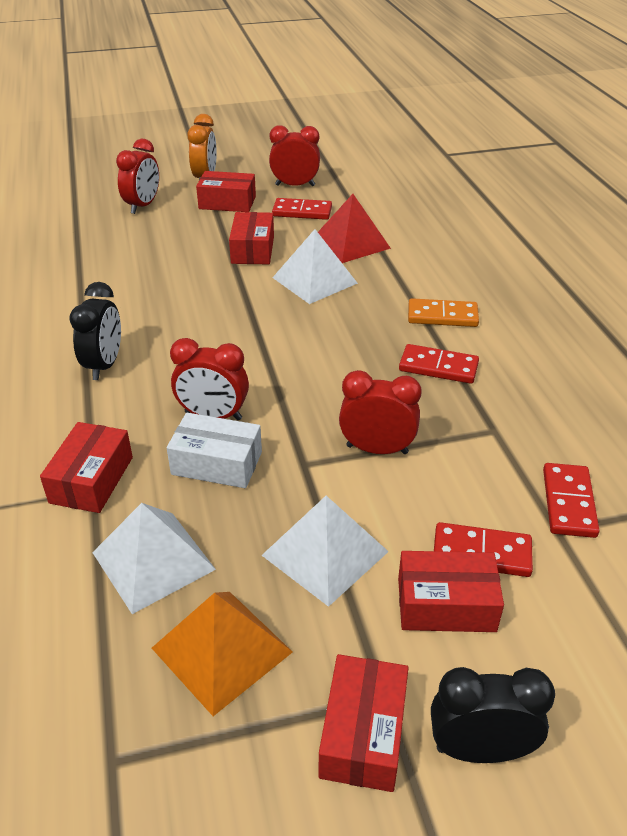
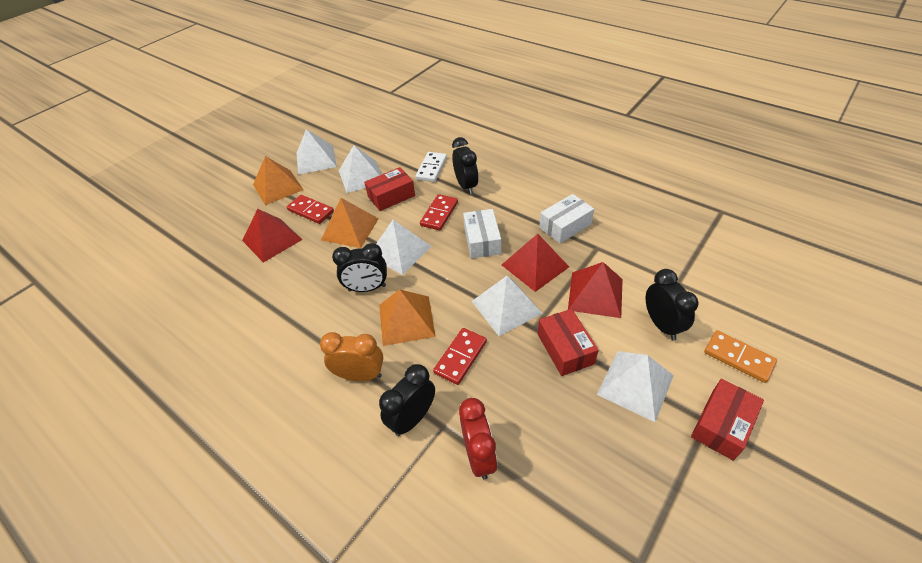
black clock: [70,282,121,380] [431,667,555,763] = 2 -> [332,243,387,292] [379,364,435,436] [452,137,478,195] [645,269,698,340] = 4
orange pyramid: [152,592,292,716] = 1 -> [253,156,304,205] [321,198,379,248] [379,289,436,346] = 3
red box: [40,422,133,513] [196,171,256,212] [229,212,274,264] [319,654,408,792] [398,551,504,632] = 5 -> [364,167,415,211] [538,309,599,376] [691,379,764,461] = 3
red clock: [116,139,159,214] [170,338,249,420] [269,125,320,186] [339,370,422,454] = 4 -> [459,398,497,479] = 1
red domino: [272,198,332,220] [399,344,479,384] [434,522,533,577] [543,463,600,538] = 4 -> [287,195,334,224] [420,194,458,230] [433,328,487,385] = 3
red pyramid: [318,194,391,263] = 1 -> [242,209,302,263] [502,234,569,292] [568,262,623,318] = 3
white box: [167,413,262,488] = 1 -> [463,209,501,258] [539,194,594,243] = 2
white domino: none = 0 -> [415,152,447,182] = 1
white pyramid: [92,503,216,614] [262,496,389,607] [272,229,358,304] = 3 -> [296,129,337,175] [339,145,382,193] [376,220,431,275] [472,276,543,336] [597,351,674,422] = 5

